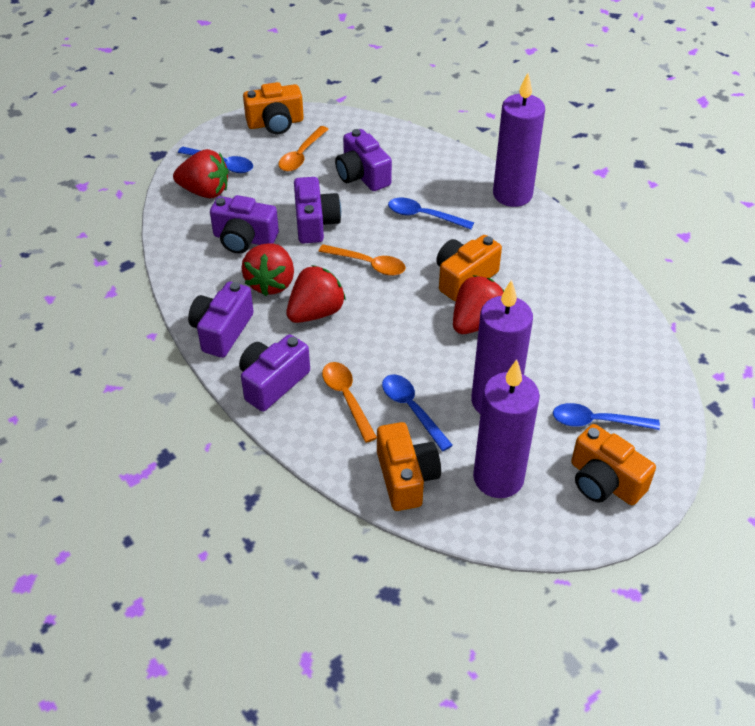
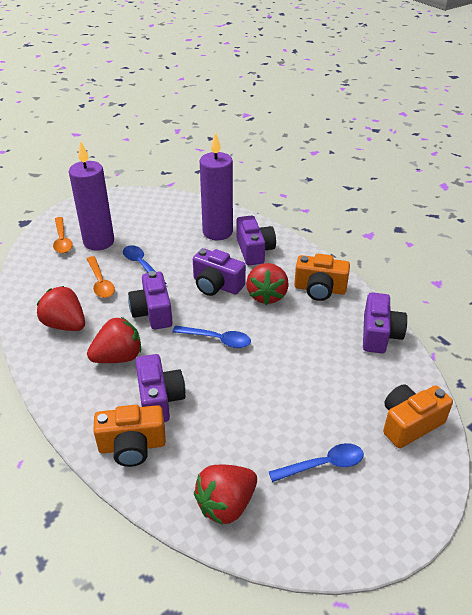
blue spoon: [178,147,253,173] [382,375,453,451] [388,198,474,229] [553,403,660,430] = 4 -> [123,246,166,284] [172,326,251,348] [269,443,364,482] = 3
orange camera: [243,82,304,134] [377,422,441,511] [436,235,502,301] [571,424,656,505] = 4 -> [93,405,166,467] [294,254,350,301] [383,384,453,448] = 3
orange spoon: [279,126,329,171] [318,244,406,276] [322,362,377,443] = 3 -> [53,217,73,253] [87,256,115,298] = 2
purple candle: [471,280,533,414] [473,359,540,498] [493,73,545,207] = 3 -> [69,141,114,251] [200,132,233,240] = 2

